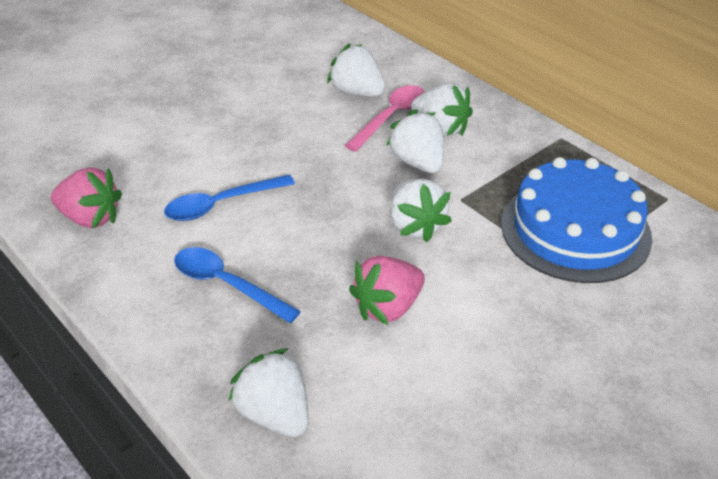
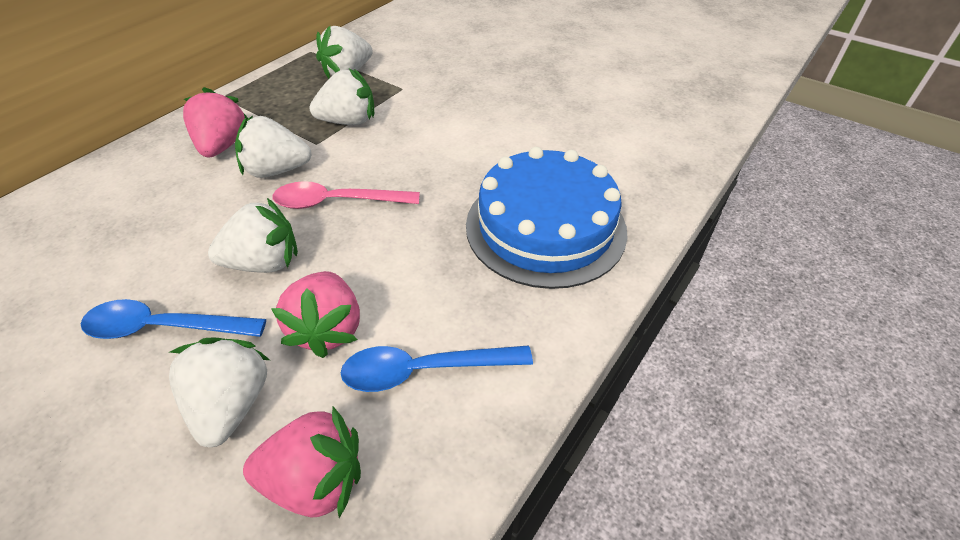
pink strawberry: [51,167,122,228] [349,256,425,325] = 2 -> [183,87,248,158] [243,406,361,518] [271,271,360,358] = 3

